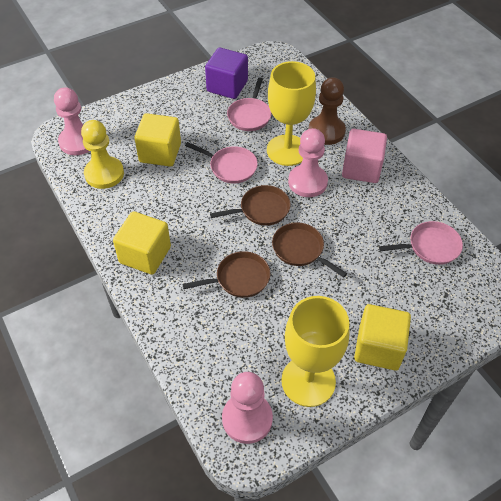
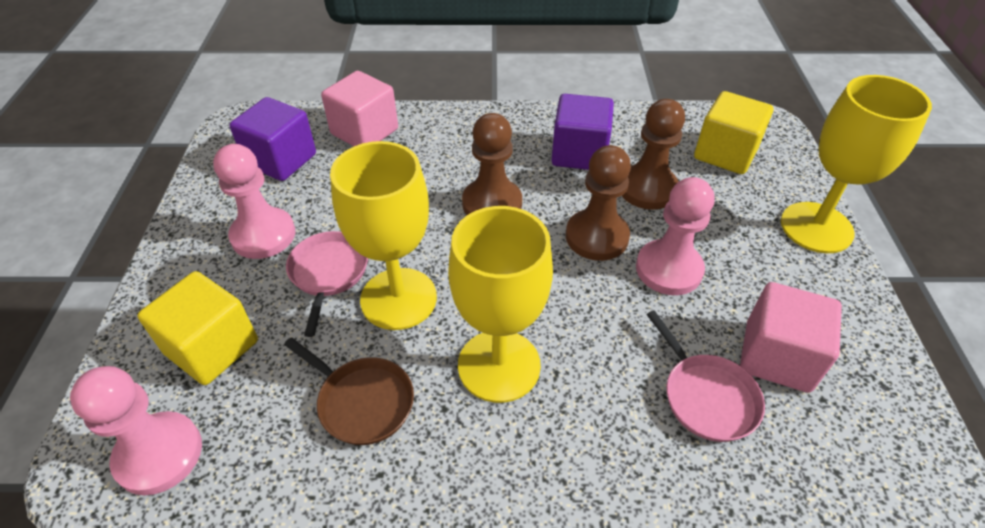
brown pan: [182,251,271,298] [210,185,291,226] [272,222,347,277] = 3 -> [284,337,414,445] = 1
brown pawn: [308,77,346,145] = 1 -> [462,113,522,215] [566,145,631,261] [622,99,685,210] = 3
pink cube: [342,129,387,183] = 1 -> [321,71,398,146] [740,282,842,393] = 2
pink pan: [185,142,258,183] [227,77,271,131] [379,221,463,265] = 3 -> [286,231,368,337] [646,310,765,442] = 2
purple cube: [205,48,248,99] = 1 -> [230,97,316,181] [551,94,614,170] = 2
yellow cube: [113,211,171,275] [135,113,181,167] [354,304,411,370] = 3 -> [137,271,258,385] [694,91,773,174] = 2
yellow goblet: [267,61,316,166] [281,296,350,407] = 2 -> [330,141,437,330] [448,206,553,403] [781,75,932,253] = 3
yellow pawn: [81,120,124,189] = 1 -> none = 0

